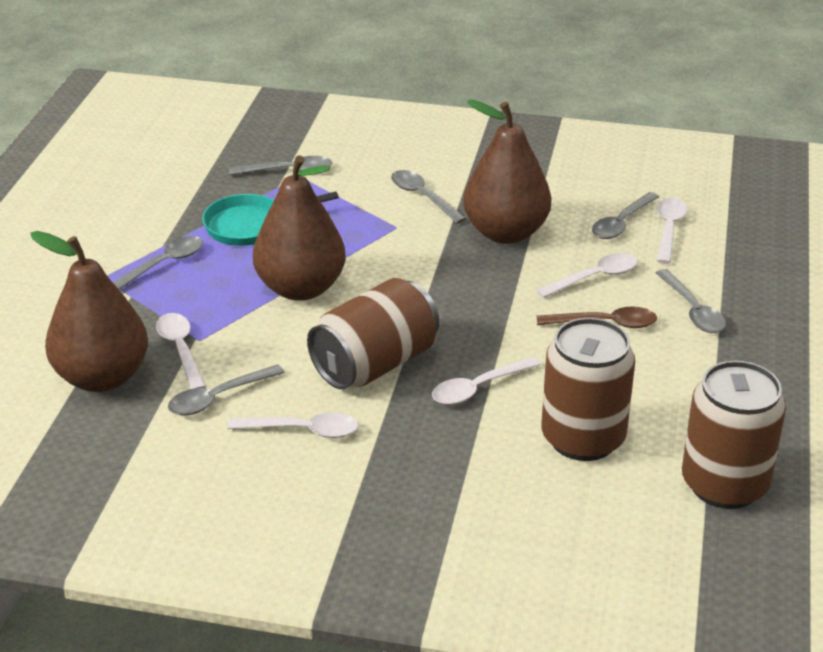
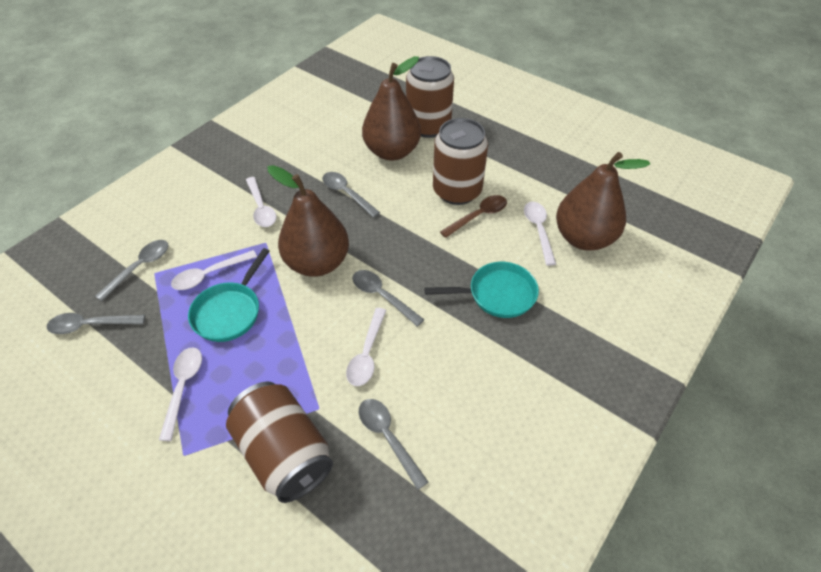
grey spoon: [113,236,203,290] [168,364,285,415] [229,156,332,175] [391,170,467,224] [592,192,659,239] [656,269,726,333] = 6 -> [47,313,145,334] [95,240,168,301] [322,172,380,218] [352,270,424,327] [359,399,428,490] = 5
turquoise pan: [202,191,339,246] = 1 -> [188,248,270,342] [424,262,539,318] = 2

